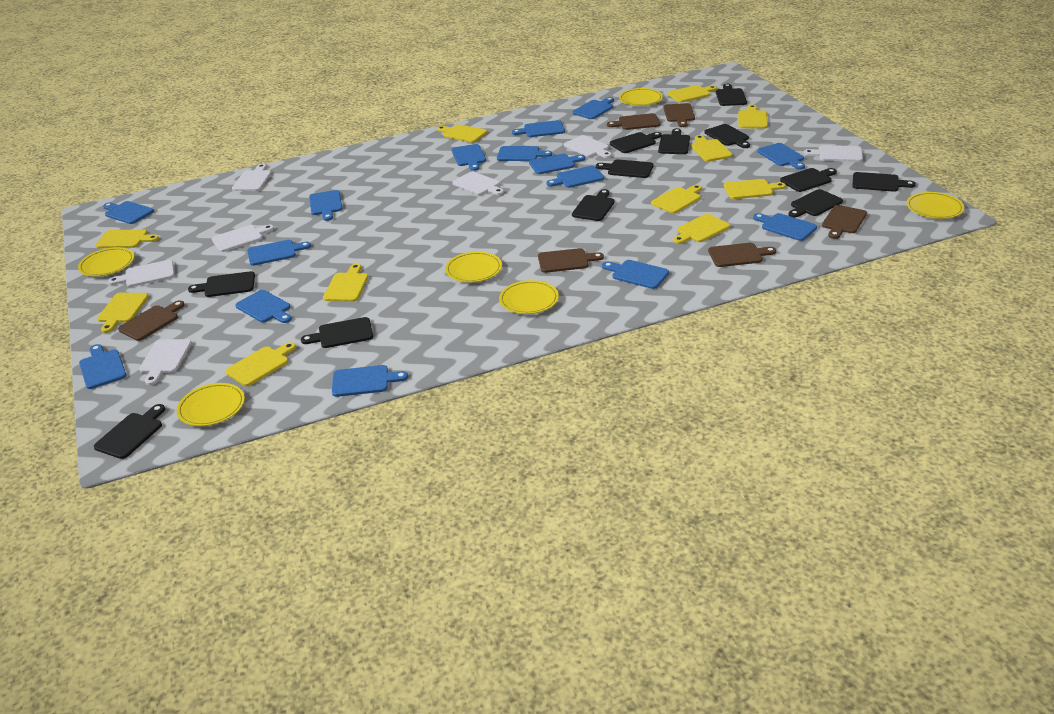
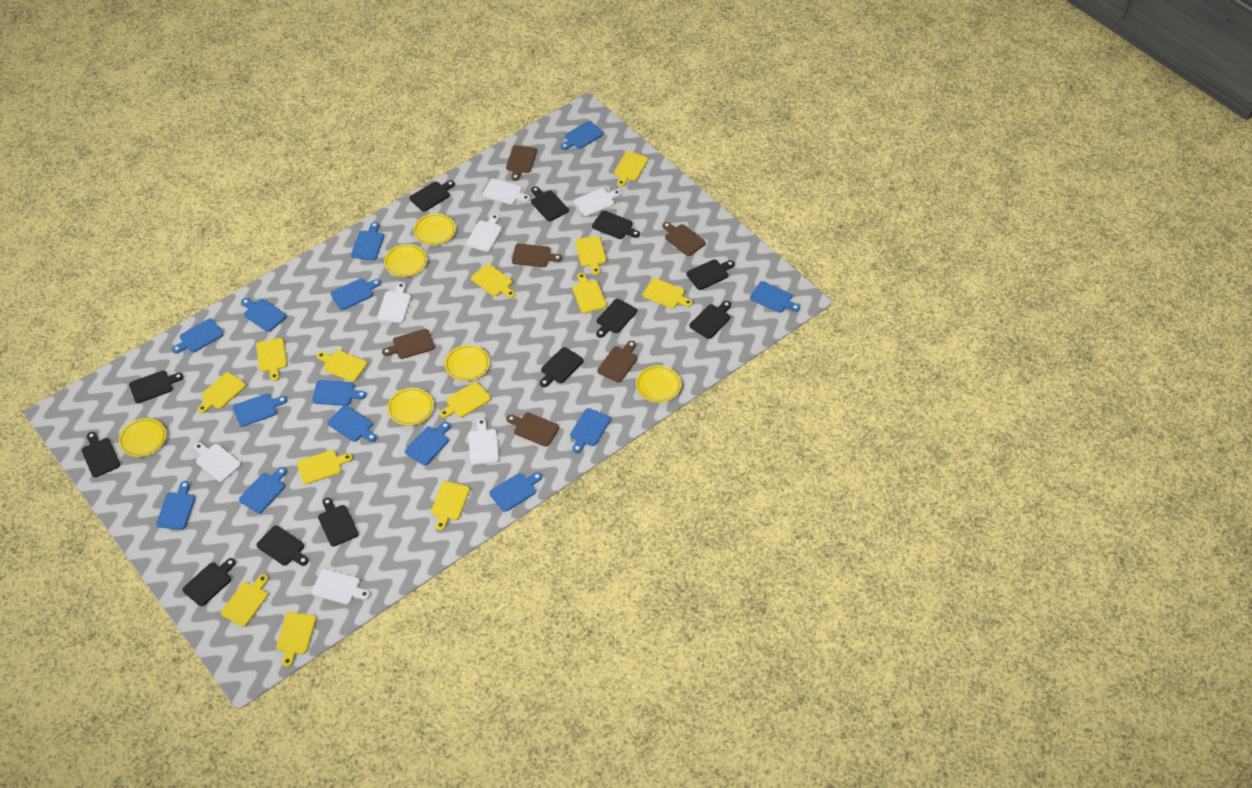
blue cutting board: [79,344,127,389] [103,201,154,224] [235,290,292,323] [247,240,311,266] [309,190,343,221] [332,365,408,397] [451,144,486,171] [497,146,552,161] [512,120,565,137] [529,154,585,174] [546,166,605,188] [572,97,614,119] [602,260,669,289] [753,213,817,241] [757,143,805,169] = 15 -> [156,481,195,530] [172,319,224,353] [233,394,287,427] [239,467,287,513] [241,298,286,332] [312,380,366,406] [327,405,377,442] [331,279,381,310] [351,222,384,260] [405,422,450,465] [489,472,542,512] [561,121,604,150] [570,408,611,453] [750,281,800,313] = 14
yellow cutting board: [96,229,159,248] [97,293,149,333] [225,342,296,386] [323,264,368,302] [437,124,487,143] [651,185,702,213] [668,85,717,102] [673,214,730,244] [691,135,732,162] [724,179,786,199] [738,105,768,129] = 11 -> [198,372,246,413] [221,574,268,626] [256,338,287,381] [276,612,316,667] [297,450,353,484] [317,350,367,382] [431,481,470,530] [440,382,491,418] [471,264,515,298] [572,273,607,313] [575,236,606,275] [614,151,648,187] [643,278,693,309] = 13

